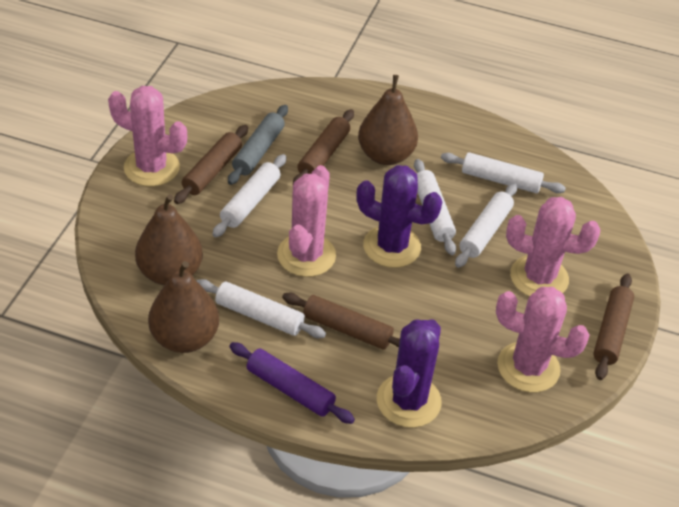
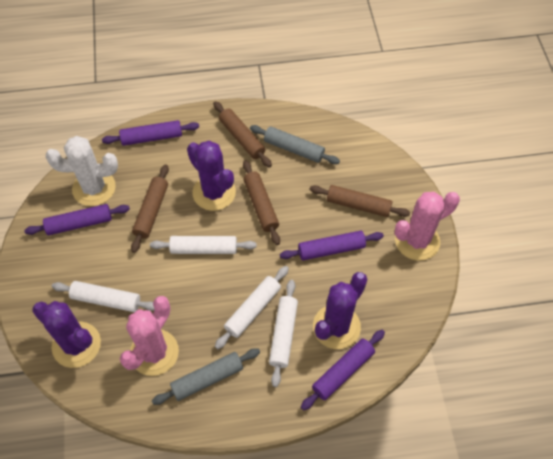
brown pear: [135,194,203,285] [148,261,219,353] [358,75,418,165] = 3 -> none = 0
grey rolling pin: [228,105,288,185] = 1 -> [152,348,260,405] [250,125,340,164] = 2
pink cactus: [108,86,187,186] [277,165,336,277] [496,287,589,392] [506,197,601,297] = 4 -> [120,296,179,376] [395,192,460,261] = 2
purple cactus: [356,165,442,268] [377,319,442,428] = 2 -> [32,301,101,368] [187,141,236,211] [313,272,367,349] = 3
purple rolling pin: [230,342,355,424] = 1 -> [24,204,130,235] [102,120,199,146] [280,231,384,261] [301,330,385,410] = 4
white cactus: none = 0 -> [46,136,118,206] = 1
white rolling pin: [197,279,326,338] [213,154,286,237] [414,159,456,255] [441,152,566,193] [455,183,517,268] = 5 -> [52,281,154,312] [150,236,257,254] [215,266,289,349] [269,280,298,387] = 4

